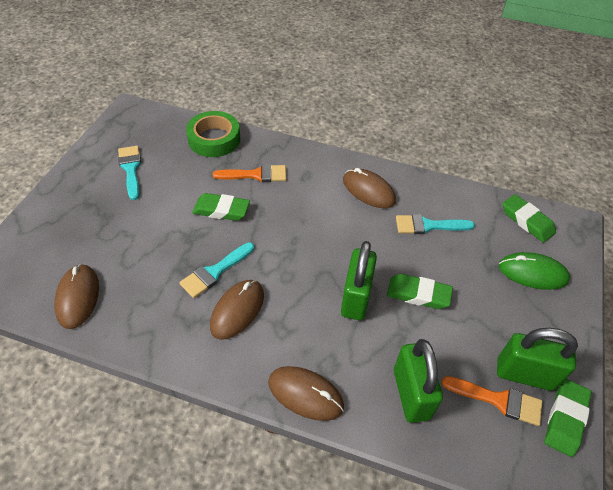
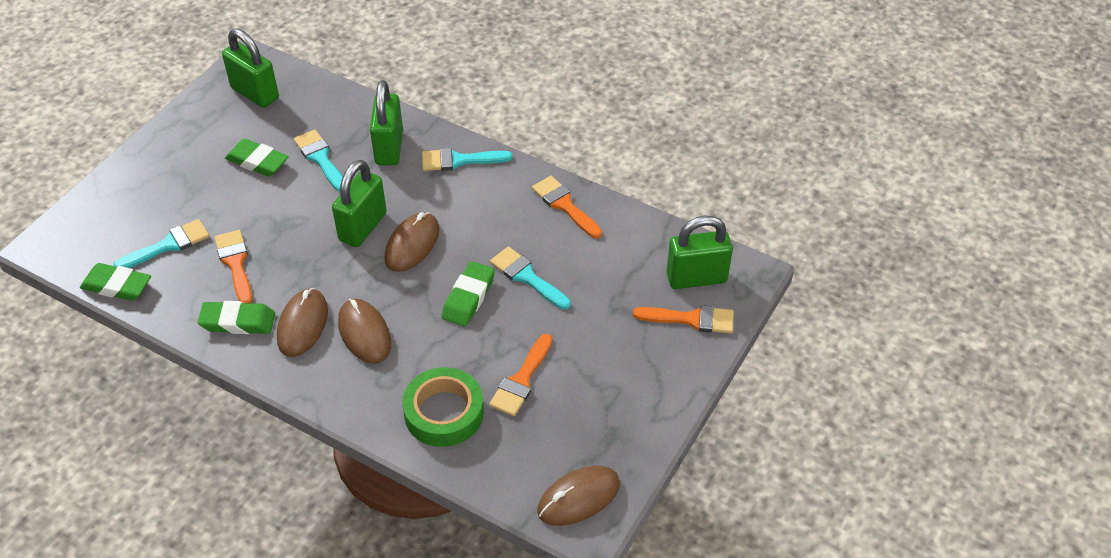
green mouse: [499,252,570,290] = 1 -> none = 0
green padlock: [341,241,377,320] [394,339,443,423] [497,328,578,391] = 3 -> [222,28,279,108] [332,160,387,247] [370,80,403,165] [667,216,733,289] = 4
orange brush: [213,164,286,182] [442,376,542,426] = 2 -> [215,230,252,303] [489,334,553,416] [532,176,602,238] [633,305,734,333] = 4
turquoise brush: [118,146,141,200] [179,242,254,298] [396,214,475,234] = 3 -> [113,219,210,268] [294,130,343,192] [422,148,512,171] [490,247,571,310] = 4

